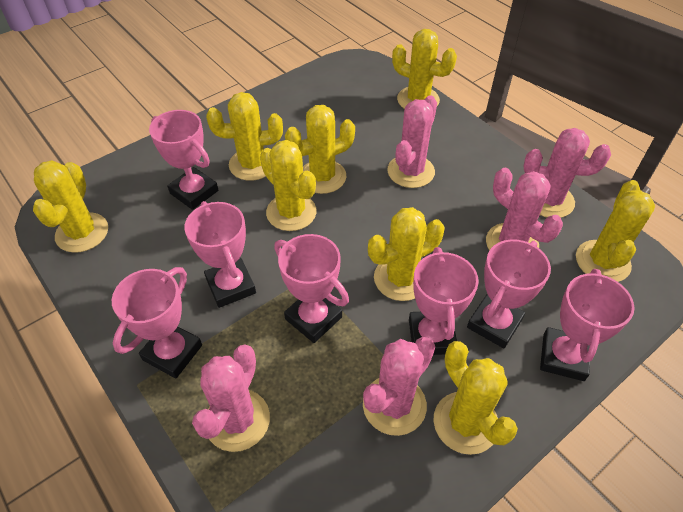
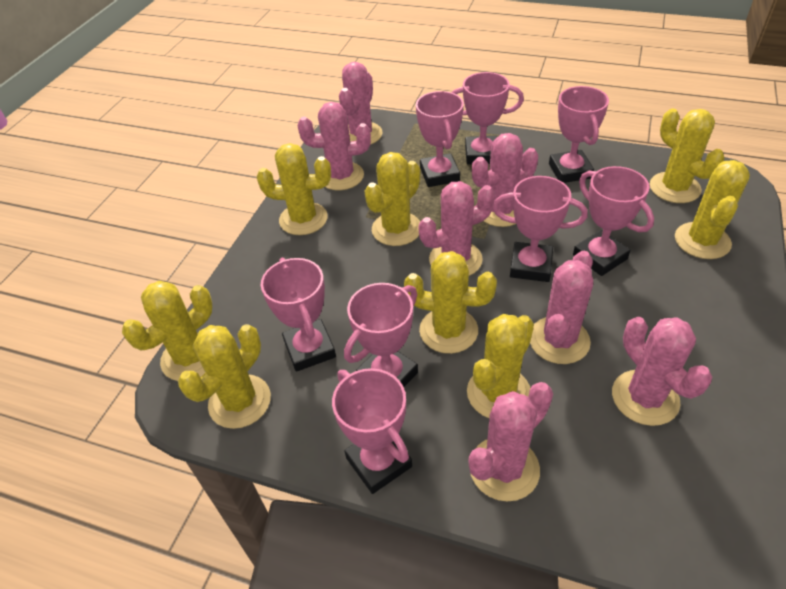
pink cactus: [192,345,270,452] [363,337,435,436] [387,95,437,188] [486,168,563,250] [524,128,611,218] = 5 -> [298,102,371,190] [339,62,382,145] [418,181,495,276] [469,382,553,502] [472,133,538,227] [530,251,593,364] [612,317,712,426] = 7
pink trophy: [112,267,202,379] [149,110,218,210] [184,201,256,308] [274,234,349,343] [409,247,479,355] [467,239,551,348] [540,269,634,381] = 7 -> [261,257,336,372] [332,368,412,494] [344,283,418,387] [416,91,464,187] [451,72,524,165] [493,176,588,282] [549,86,609,183] [573,166,654,276] = 8

